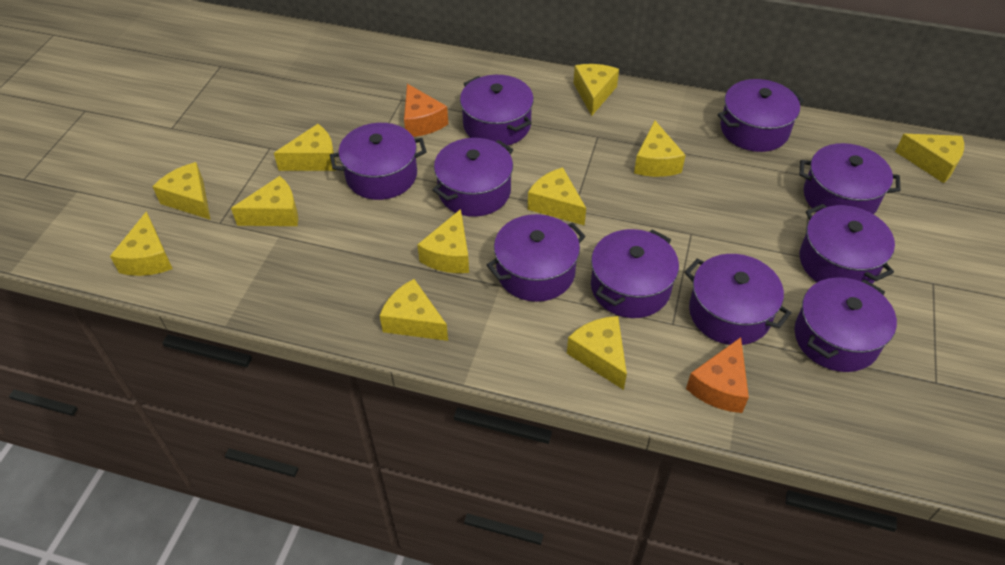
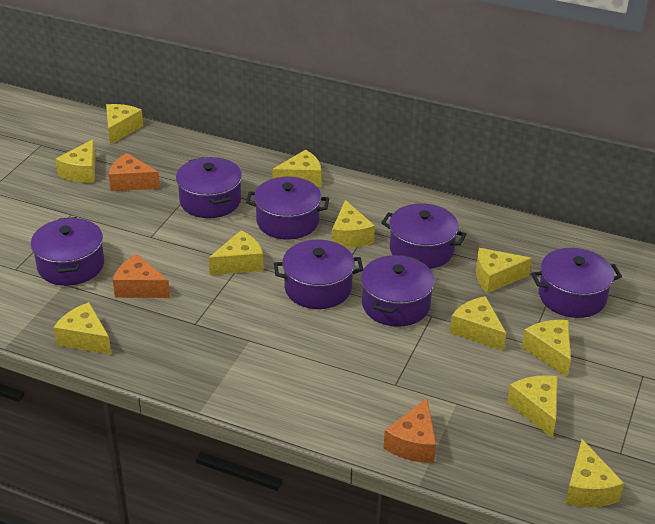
orange cheese: [404,84,448,137] [686,337,749,413] = 2 -> [109,153,160,191] [113,254,170,298] [384,398,436,463] = 3
purple pot: [330,123,427,200] [432,138,513,217] [460,75,534,145] [487,214,586,302] [591,229,679,318] [685,254,791,345] [718,79,804,152] [794,277,897,372] [800,143,901,214] [800,204,895,284] = 10 -> [31,217,104,286] [176,157,242,218] [246,177,329,240] [274,240,363,309] [361,255,435,327] [381,203,467,269] [531,248,622,318] = 7

